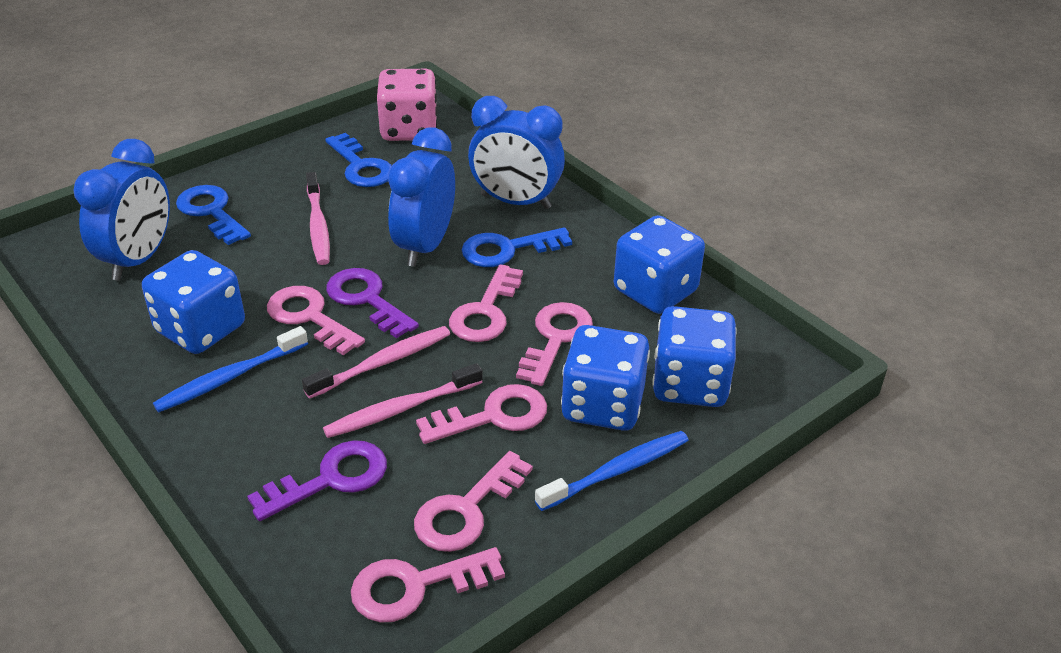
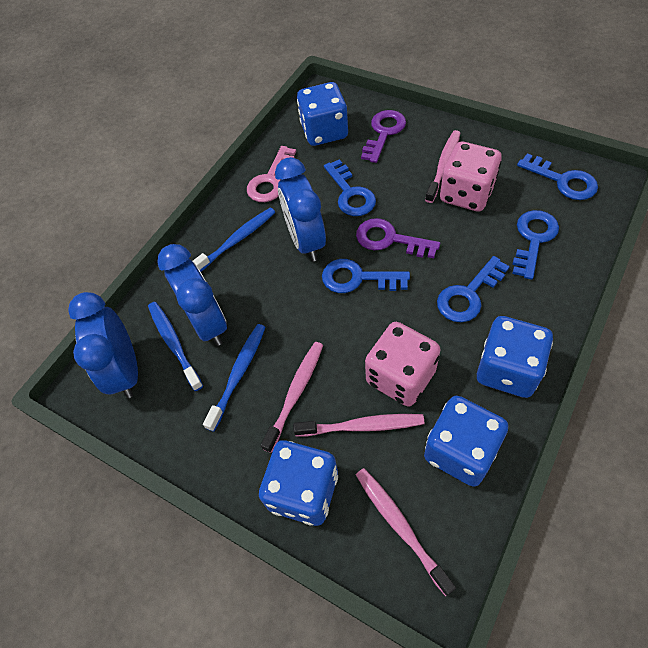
blue key: [176,185,251,245] [325,133,392,187] [462,227,572,267] = 3 -> [322,259,410,293] [324,160,376,216] [437,256,510,322] [512,210,559,280] [517,153,598,200] = 5
blue toothbrush: [153,326,308,412] [535,431,689,511] = 2 -> [148,302,203,391] [193,208,275,272] [203,324,266,432] = 3
pink dice: [377,69,438,141] = 1 -> [365,322,441,407] [440,142,502,211] = 2
pink key: [267,286,365,355] [351,547,505,622] [414,451,533,552] [416,384,547,444] [449,264,523,342] [516,302,593,386] = 6 -> [247,146,296,202] = 1
pink toothbrush: [302,326,450,399] [306,172,330,265] [323,363,483,438] = 3 -> [261,342,323,453] [293,414,424,437] [356,468,456,596] [425,130,461,203] = 4

